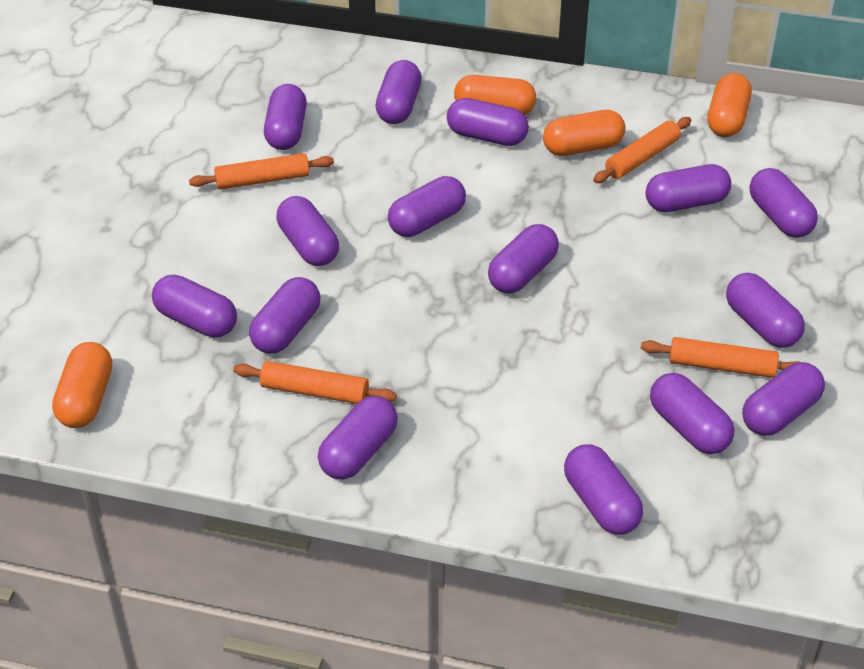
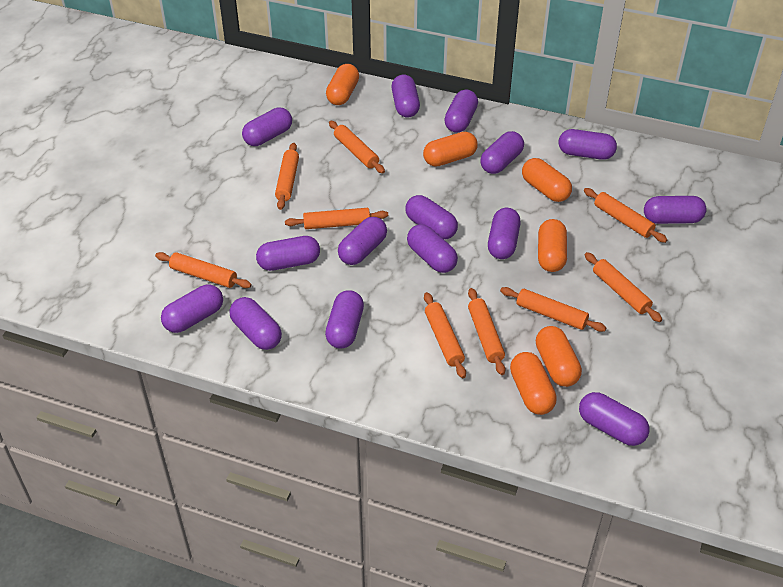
orange capsule: [52,342,112,428] [454,75,536,115] [543,110,625,156] [707,73,752,137] = 4 -> [326,64,359,105] [423,132,478,167] [510,352,557,415] [522,158,572,202] [536,326,582,387] [538,219,567,272] = 6
orange rolling pin: [189,153,334,190] [233,361,397,404] [593,117,691,183] [641,337,799,378] = 4 -> [155,252,252,288] [275,143,299,210] [285,208,388,229] [329,121,385,173] [424,292,466,378] [468,288,505,375] [500,287,606,332] [584,188,667,243] [585,252,662,322] = 9

